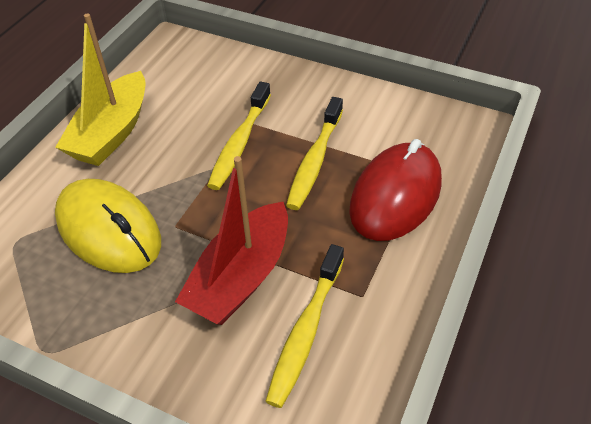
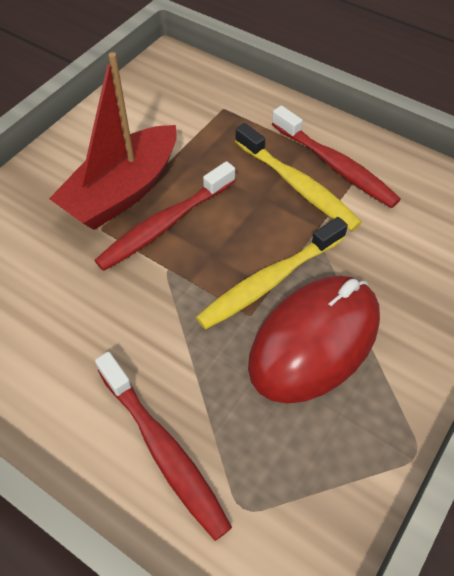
red toothbrush: none = 0 -> [94,161,235,271] [95,352,232,541] [272,105,401,208] = 3
yellow boat: [55,13,145,166] = 1 -> none = 0
yellow mouse: [55,179,161,273] = 1 -> none = 0
yellow toothbrush: [207,82,271,190] [265,244,344,408] [286,97,343,210] = 3 -> [196,217,348,330] [235,123,362,231] = 2

